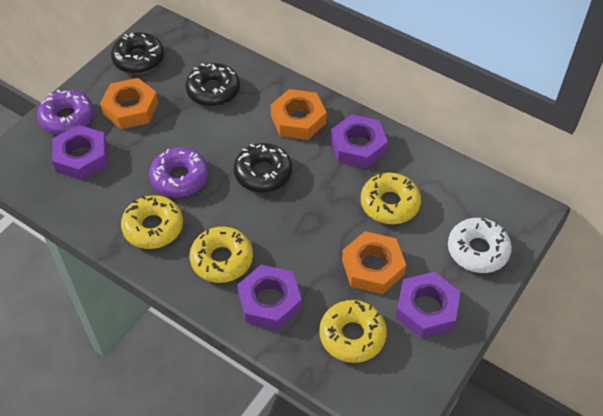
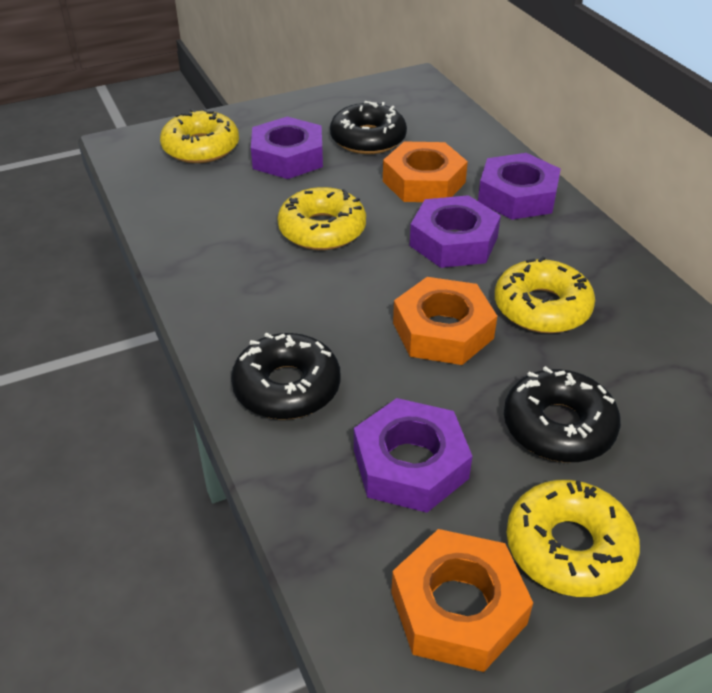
purple donut: [37,90,94,135] [149,148,209,197] = 2 -> none = 0
white donut: [448,218,512,273] = 1 -> none = 0

